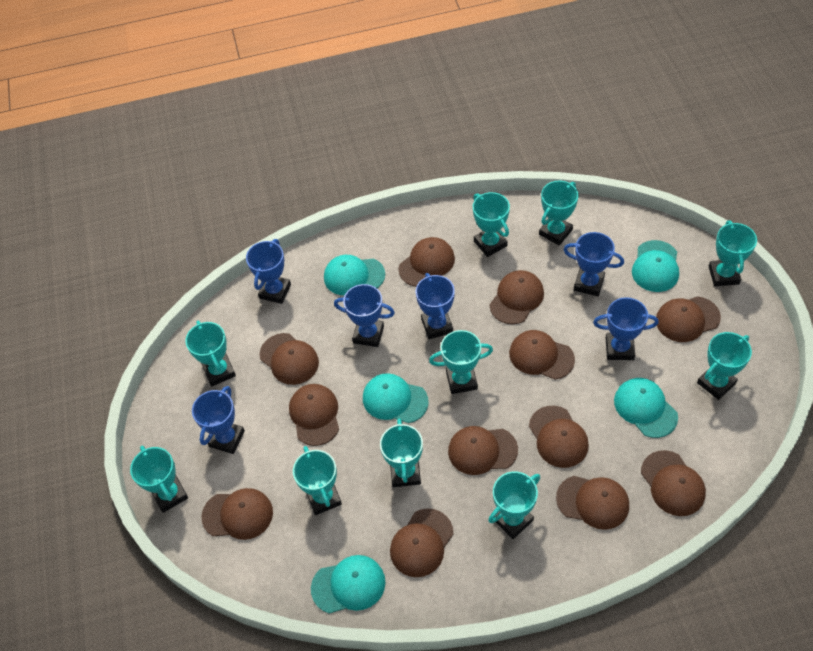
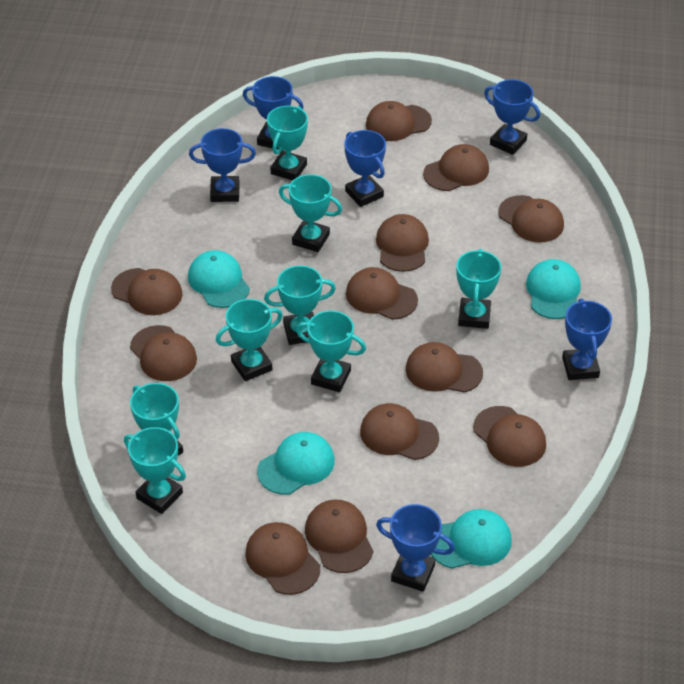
turquoise cap: [311,555,385,614] [324,255,385,295] [363,373,429,423] [614,378,678,438] [632,240,679,292] = 5 -> [188,250,250,308] [257,432,334,495] [431,509,512,569] [526,259,581,319] = 4
turquoise trophy: [130,445,188,513] [185,321,236,386] [293,446,342,515] [380,418,423,487] [429,330,493,394] [473,192,510,257] [488,471,540,539] [539,181,578,245] [697,332,752,400] [709,220,757,286] = 10 -> [124,427,186,514] [130,383,183,456] [216,299,283,381] [264,265,336,345] [267,106,308,180] [279,174,342,252] [296,310,366,392] [456,249,501,329] = 8

